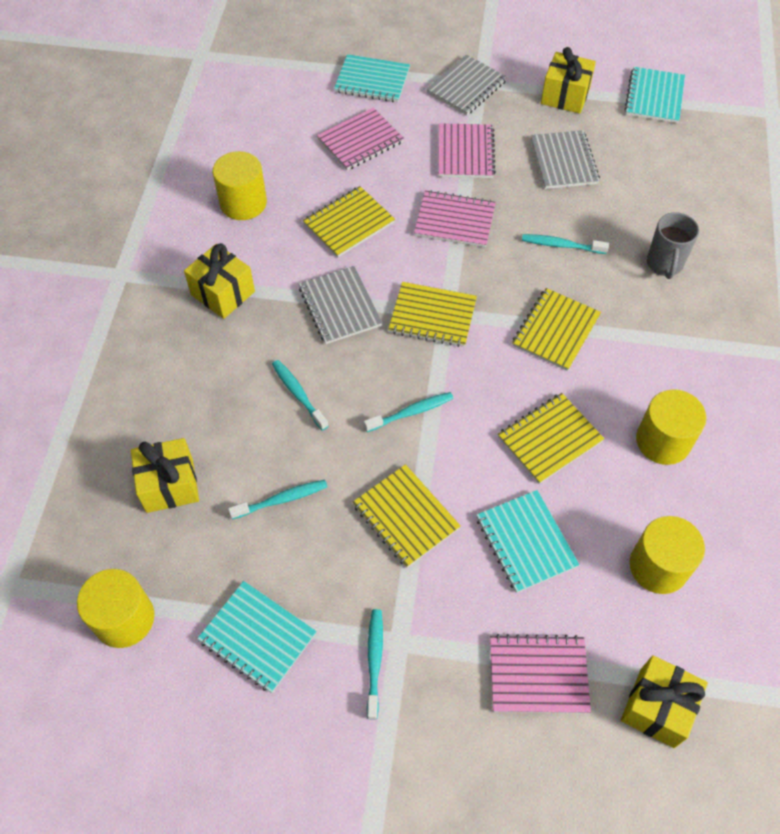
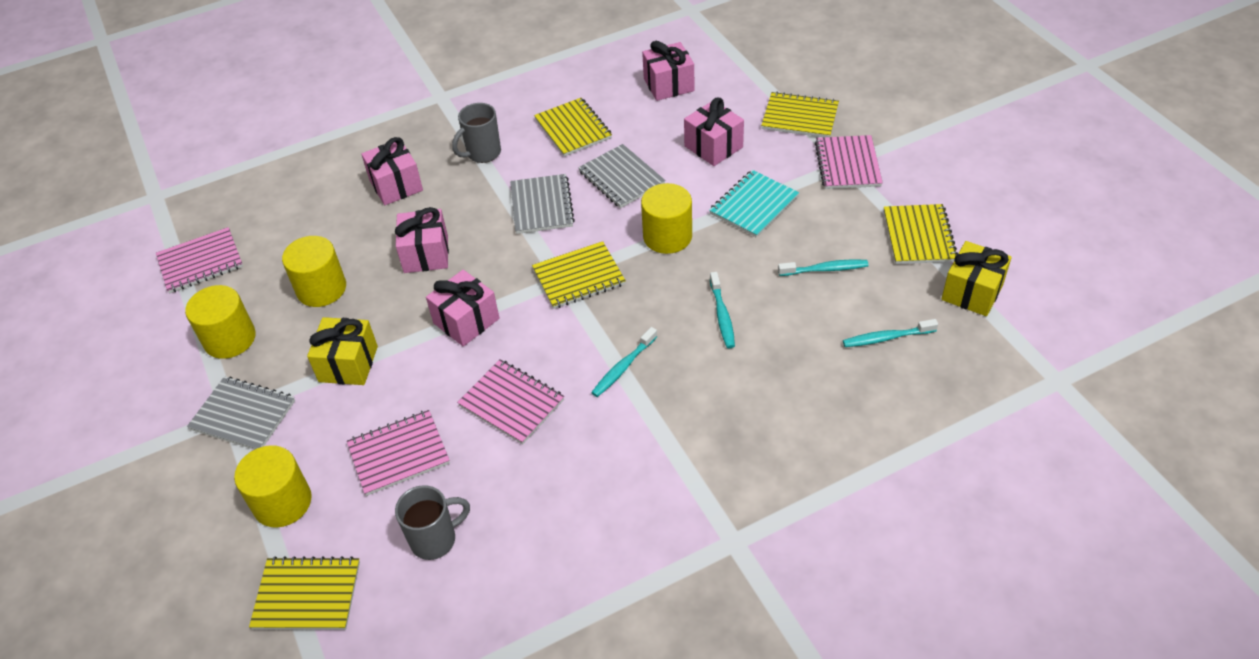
grey mug: [647,212,699,279] = 1 -> [395,485,470,560] [452,103,501,163] = 2
pink gift: none = 0 -> [361,137,423,205] [395,207,449,273] [426,270,499,346] [642,41,694,101] [684,98,744,166] = 5
turquoise notebook: [197,581,317,693] [334,54,410,102] [476,490,579,593] [624,67,685,123] = 4 -> [709,170,799,238] = 1
turquoise toothbrush: [228,480,327,519] [272,360,329,431] [364,392,454,432] [367,609,383,720] [522,234,609,254] = 5 -> [591,327,658,397] [710,272,735,348] [778,259,869,276] [843,319,938,347] = 4
yellow gift: [131,438,199,513] [184,243,255,319] [541,47,596,114] [621,655,708,748] = 4 -> [307,317,378,385] [941,241,1012,316] = 2

